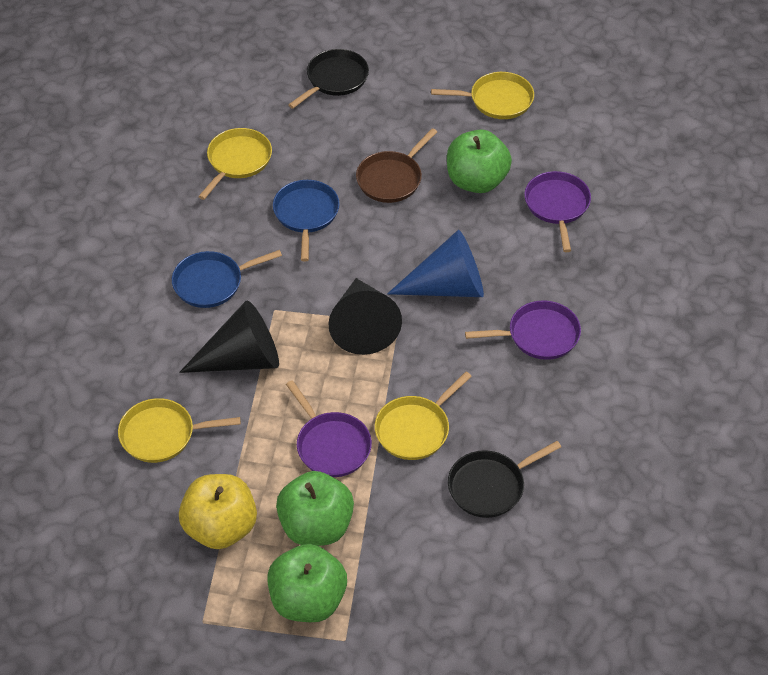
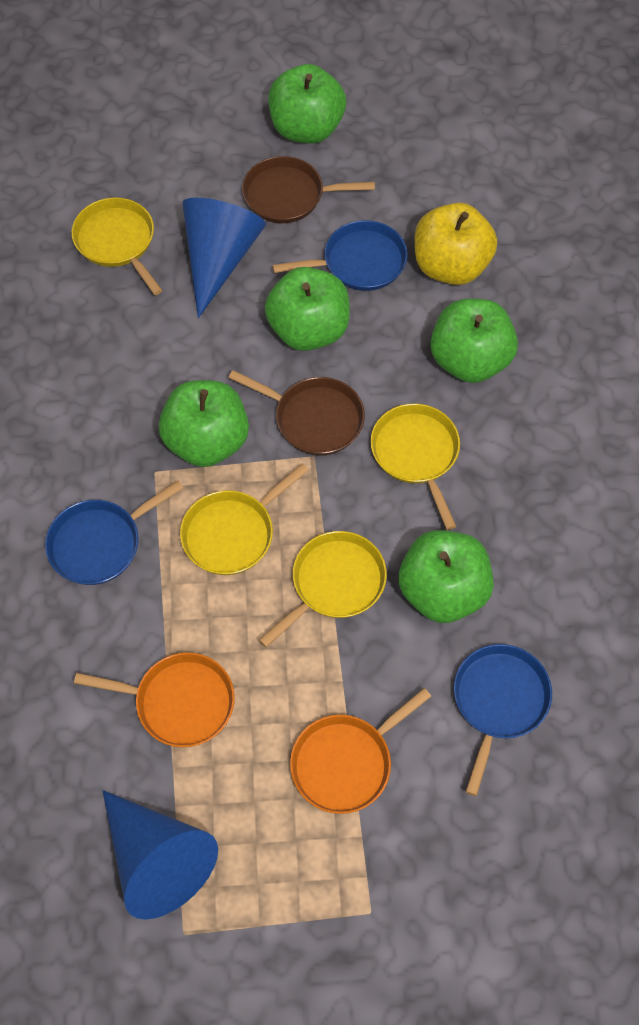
black cone: [179,300,279,373] [328,278,402,355] = 2 -> none = 0
black pan: [288,49,369,109] [448,441,561,518] = 2 -> none = 0
blue cone: [387,230,484,297] = 1 -> [102,790,218,920] [182,198,266,318] = 2
blue pan: [172,250,282,308] [273,180,340,262] = 2 -> [45,481,183,585] [272,220,407,291] [454,644,552,796] = 3
brown pan: [356,128,437,203] = 1 -> [228,370,365,456] [242,156,375,223] = 2
green apple: [267,544,347,622] [276,471,354,546] [447,129,512,193] = 3 -> [159,380,249,467] [265,267,350,351] [268,64,346,144] [398,530,494,623] [430,299,518,383] = 5
orange pan: none = 0 -> [74,652,235,747] [290,688,431,814] = 2
purple pan: [286,380,372,477] [465,300,581,360] [524,171,591,252] = 3 -> none = 0

